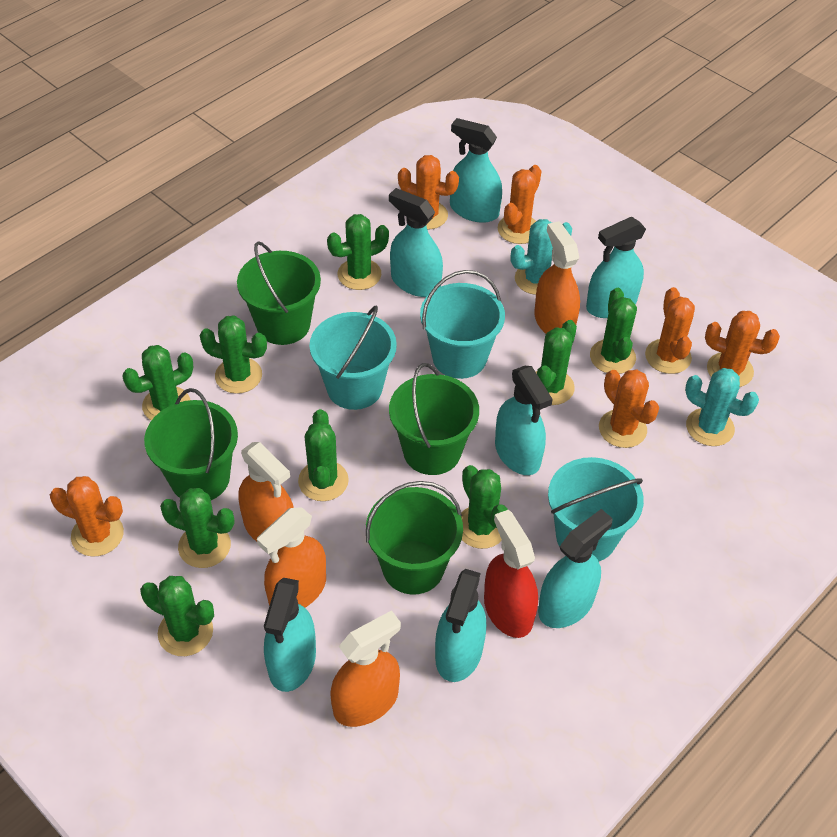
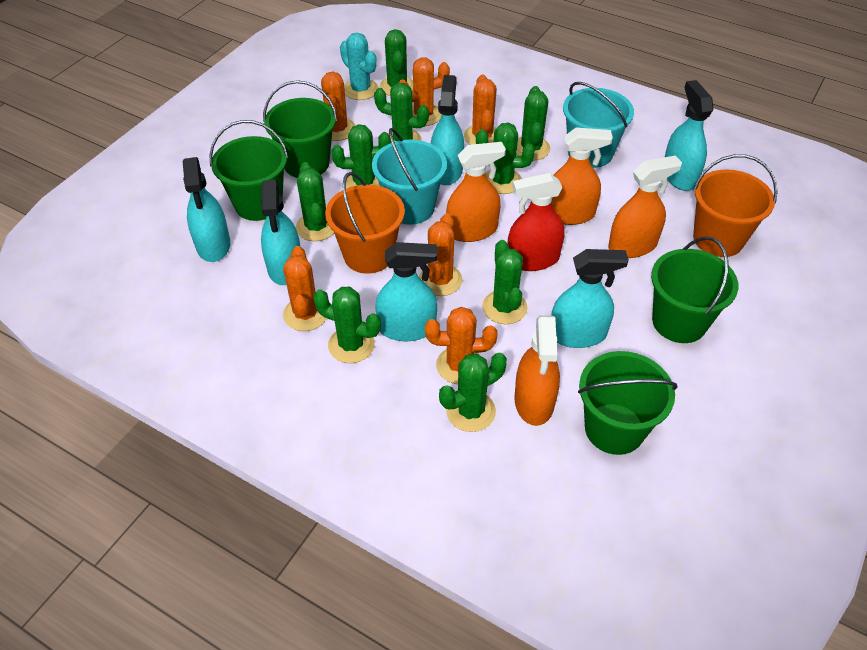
orange bucket: none = 0 -> [325,172,405,274] [693,154,778,257] = 2
turquoise bucket: [309,306,397,410] [420,270,505,379] [548,457,644,561] = 3 -> [372,128,447,225] [563,82,634,168] = 2
turquoise cactus: [510,219,572,295] [685,368,759,446] = 2 -> [340,33,378,100] = 1
turquoise spray bottle: [264,578,316,692] [389,188,443,297] [435,569,486,682] [450,118,502,223] [495,366,553,475] [538,509,612,628] [586,217,646,318] = 7 -> [183,157,230,262] [261,180,300,285] [375,242,437,341] [431,75,464,185] [551,249,629,348] [665,80,714,191] = 6

